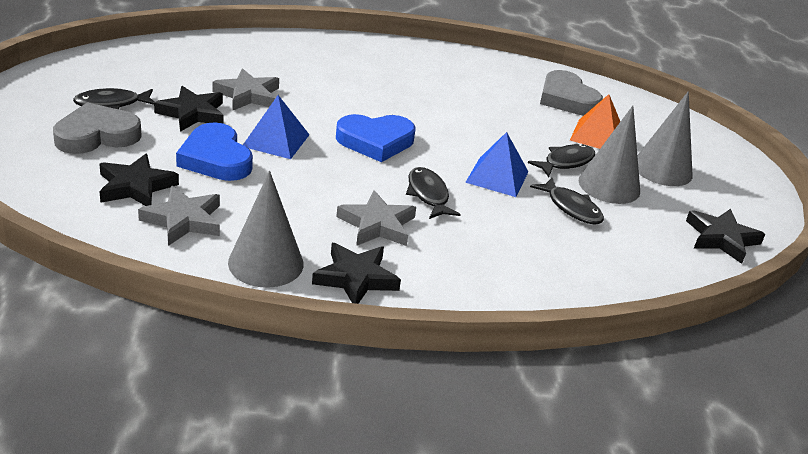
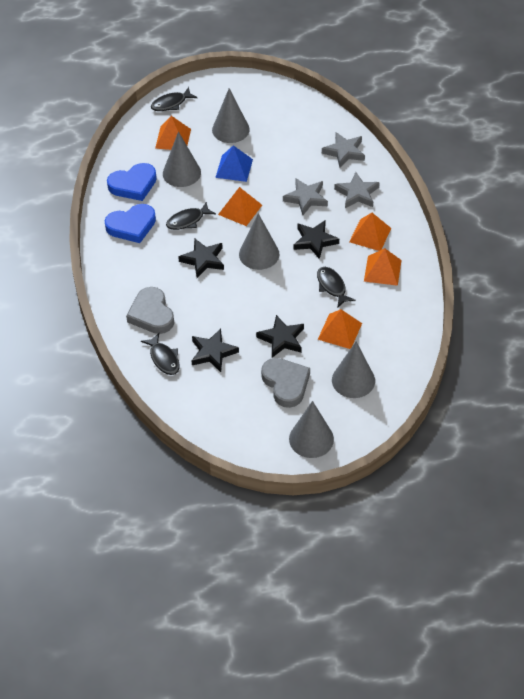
blue pyramid: [243,95,310,159] [465,132,528,197] = 2 -> [215,145,253,182] = 1
grey cone: [228,171,304,288] [579,106,640,204] [637,91,693,186] = 3 -> [163,132,201,187] [212,88,250,143] [239,213,279,270] [289,401,334,458] [332,342,375,398] = 5
orange pyramid: [570,94,620,149] = 1 -> [155,116,191,150] [218,187,262,226] [318,309,362,349] [349,213,391,251] [364,248,402,286] = 5

